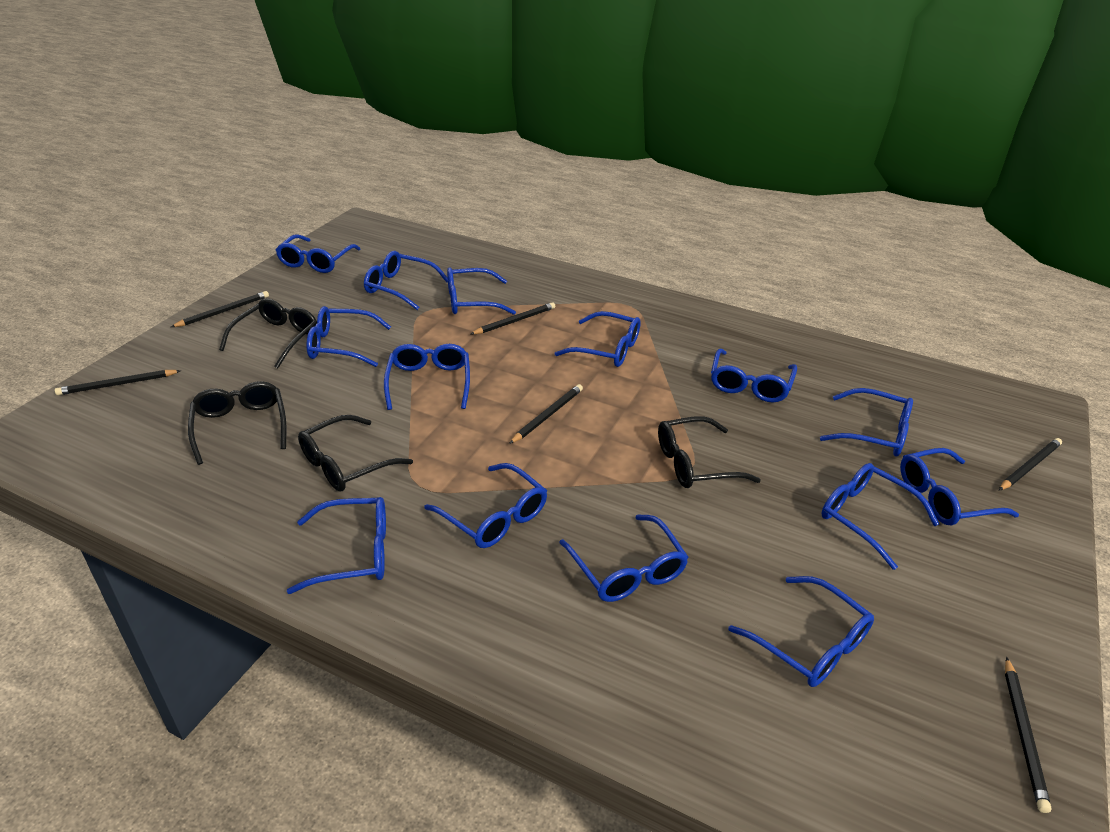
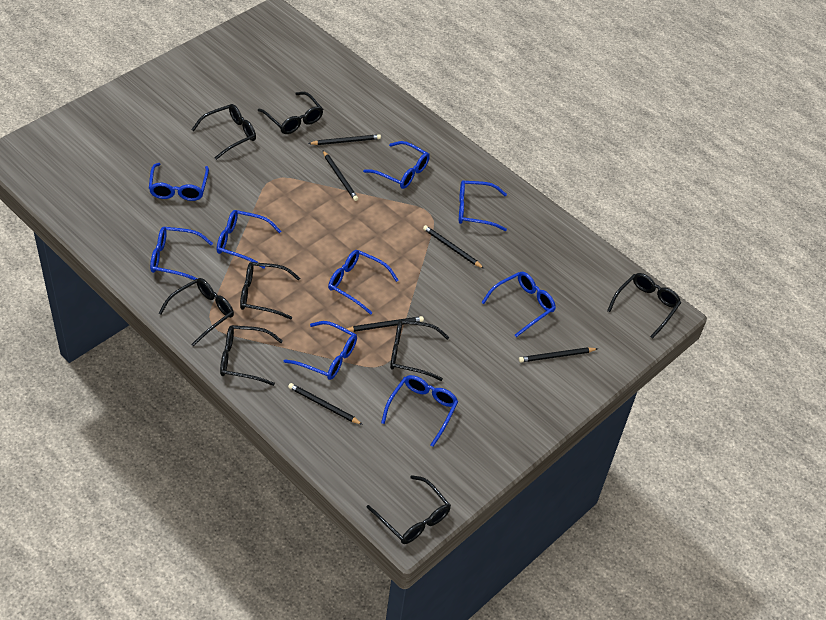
black glasses: [188,381,286,465] [219,298,317,369] [298,415,413,492] [658,416,761,488] = 4 -> [159,278,234,346] [191,104,256,160] [220,325,283,386] [240,262,300,319] [258,92,323,134] [366,475,451,544] [390,320,449,381] [607,273,681,339] = 8
blue glasses: [276,234,360,273] [287,497,386,594] [307,306,391,367] [364,251,448,310] [384,344,470,410] [424,463,547,548] [447,267,516,315] [554,311,641,367] [559,514,689,602] [711,348,797,403] [728,576,874,687] [820,388,913,456] [821,463,939,570] [900,448,1019,526] = 14 -> [149,163,209,201] [150,227,213,280] [217,210,281,269] [284,321,357,380] [328,250,398,315] [363,141,430,189] [381,375,458,447] [459,180,507,231] [481,272,556,337] = 9

